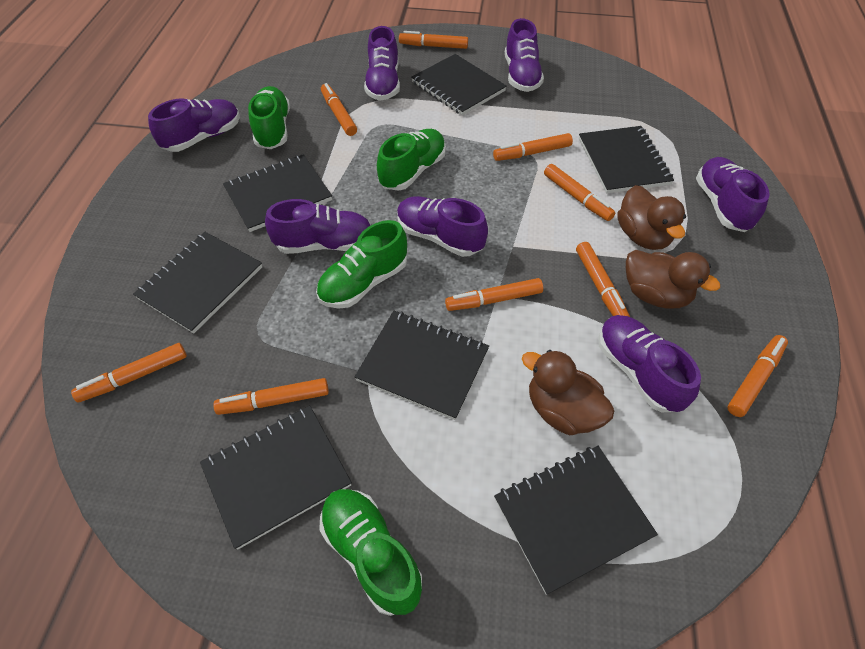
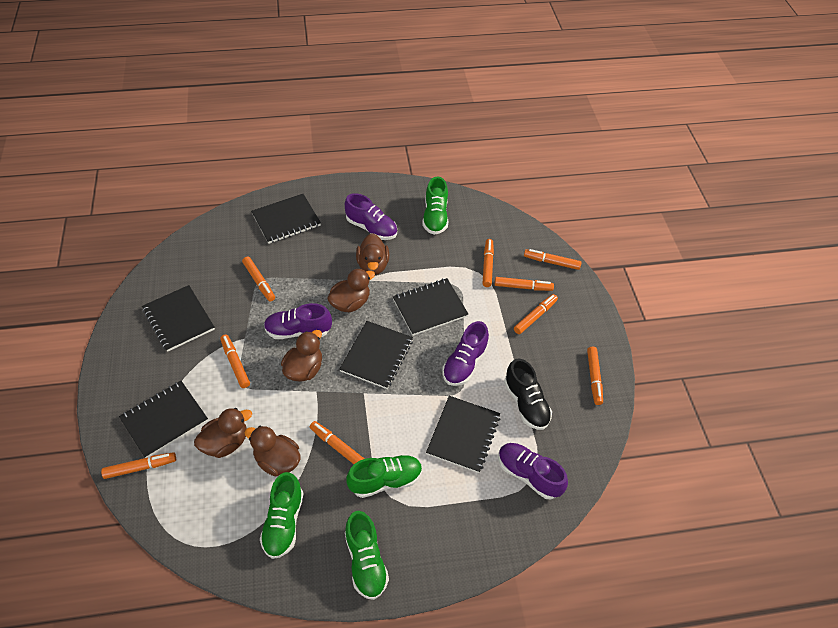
black notebook: [133,232,262,333] [200,406,352,550] [223,154,332,232] [354,311,489,420] [411,54,507,116] [494,446,658,595] [579,126,674,193] = 7 -> [119,381,208,458] [142,285,215,352] [251,194,321,244] [339,321,413,389] [393,278,468,336] [426,396,500,473] = 6
black shoe: none = 0 -> [504,359,552,430] = 1
brown duck: [522,350,614,435] [617,185,686,250] [626,250,720,308] = 3 -> [194,408,252,458] [244,426,301,476] [281,330,322,382] [327,268,375,312] [356,233,389,275] = 5
purple shoe: [148,98,240,152] [265,199,370,254] [364,26,400,101] [397,196,488,257] [505,18,544,92] [598,315,701,412] [696,157,770,232] = 7 -> [264,303,332,339] [345,193,397,240] [442,321,489,386] [498,443,568,499] = 4

